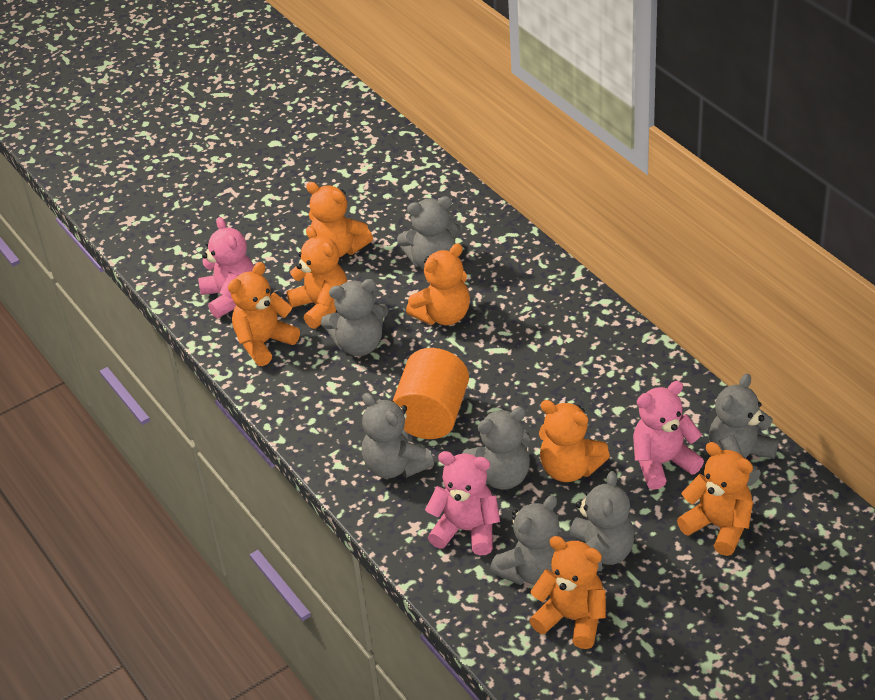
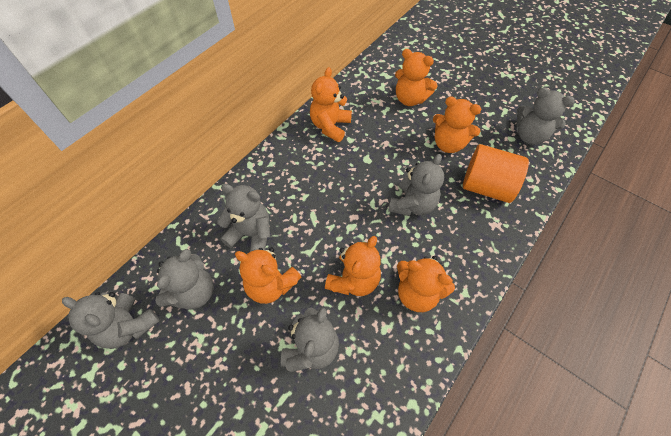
grey teddy bear: [321,279,389,356] [362,393,434,478] [397,196,461,270] [462,407,530,490] [490,495,560,585] [570,471,634,571] [709,373,779,486] = 7 -> [62,292,160,349] [155,249,214,310] [217,184,270,252] [281,308,339,372] [388,154,444,216] [516,87,575,145] = 6
orange teddy bear: [228,262,300,366] [286,226,347,329] [306,182,373,257] [406,243,470,325] [529,536,606,649] [539,400,610,482] [677,442,753,556] = 7 -> [235,248,302,304] [310,67,352,142] [325,236,381,296] [395,49,437,106] [397,256,455,312] [433,96,482,153] = 6
pink teddy bear: [198,217,254,318] [425,451,500,555] [633,381,704,490] = 3 -> none = 0

